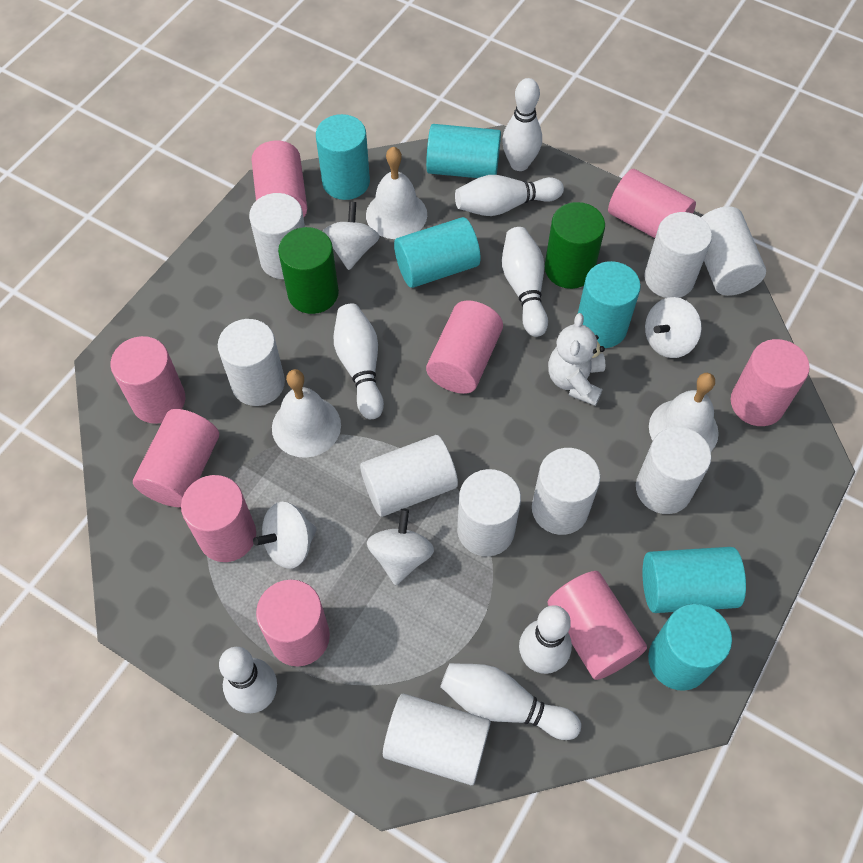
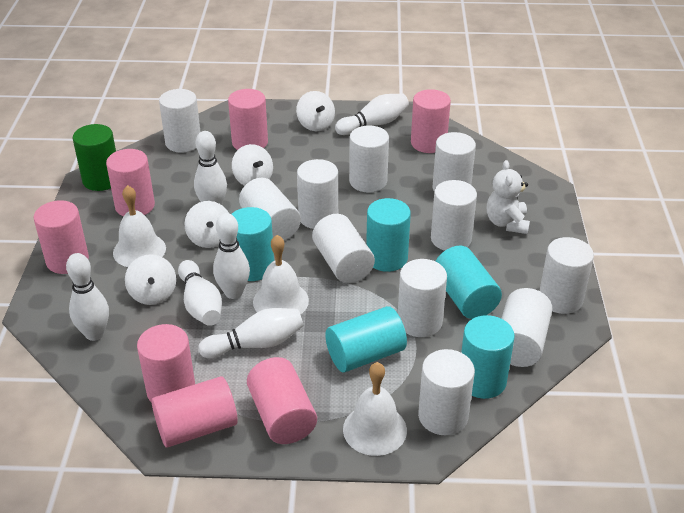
green cylinder: [278,227,339,314] [545,202,605,289] = 2 -> [73,124,116,191] = 1
pink cylinder: [111,336,185,424] [133,409,219,507] [181,475,256,562] [252,140,307,217] [256,579,330,666] [426,300,503,394] [548,571,647,680] [608,169,696,238] [731,339,810,426] = 9 -> [34,200,89,274] [106,149,155,216] [137,324,195,401] [151,376,238,448] [228,89,268,150] [247,357,317,444] [411,89,451,153] = 7
turquoise cylinder: [316,114,370,200] [394,217,481,288] [426,124,501,178] [578,261,641,348] [643,547,746,613] [648,604,732,691] = 6 -> [232,207,274,281] [325,306,407,373] [366,198,411,272] [435,246,502,319] [461,315,515,399] = 5
white bowling pin: [219,647,277,713] [334,304,384,419] [440,663,581,740] [455,175,564,216] [502,78,542,171] [502,227,548,337] [519,605,572,674] = 7 -> [66,253,109,341] [178,260,222,326] [194,131,227,205] [198,308,303,358] [213,213,250,299] [335,94,409,135] = 6
white cylinder: [218,319,285,406] [249,193,305,279] [360,435,458,517] [383,694,491,785] [457,469,521,556] [532,448,600,535] [636,427,711,514] [644,212,712,298] [701,206,766,296] = 9 -> [159,89,200,153] [239,178,301,240] [297,159,338,229] [312,214,375,283] [349,125,389,193] [398,259,447,337] [418,349,475,435] [431,180,477,251] [433,132,476,191] [501,288,552,367] [540,237,594,314] = 11

